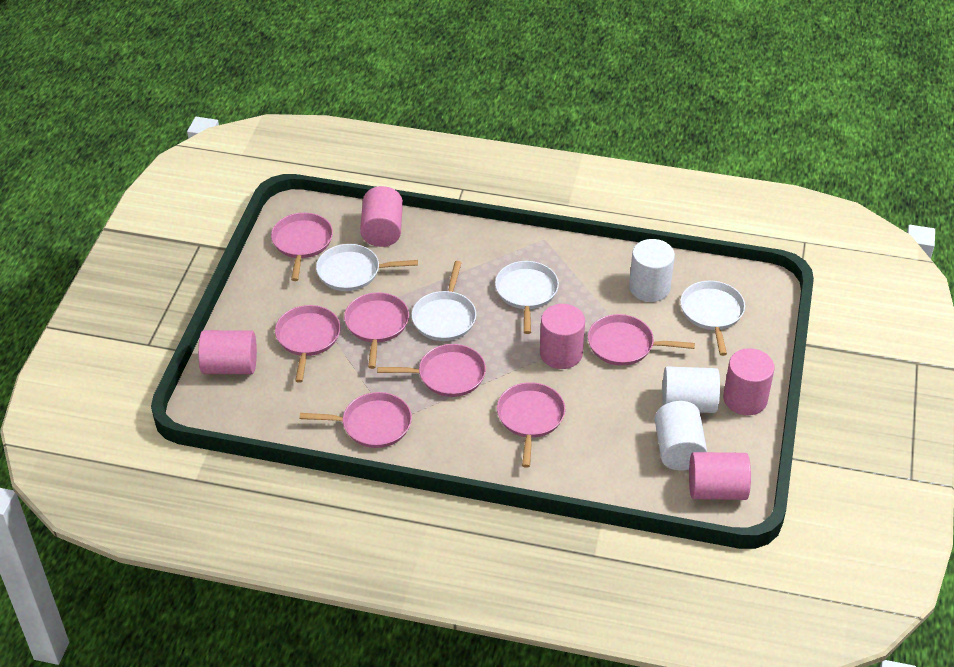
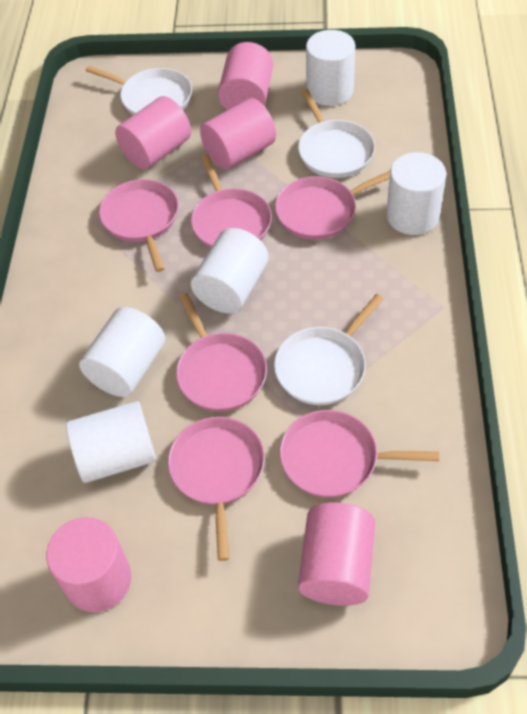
pink pan: [271,213,333,281] [275,305,340,383] [300,392,412,448] [344,292,409,369] [377,344,486,397] [497,382,565,467] [588,314,695,366] = 7 -> [99,179,179,272] [168,417,265,561] [176,293,267,412] [191,154,272,248] [275,171,390,240] [280,410,439,497] = 6
white cylinder: [629,239,675,302] [655,401,707,471] [662,366,720,413] = 3 -> [66,401,156,483] [79,307,165,397] [191,228,269,313] [306,30,355,106] [386,152,446,235] = 5
white pan: [316,244,418,291] [412,261,476,341] [495,261,559,334] [680,281,745,356] = 4 -> [86,66,192,115] [274,294,384,405] [298,89,375,178] = 3

